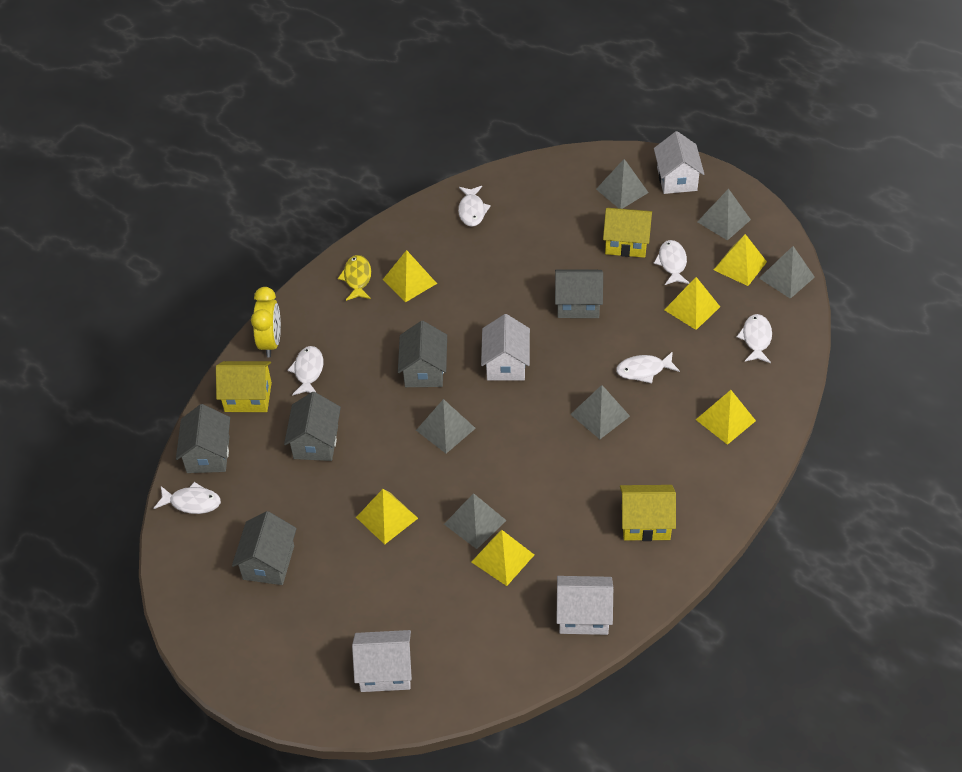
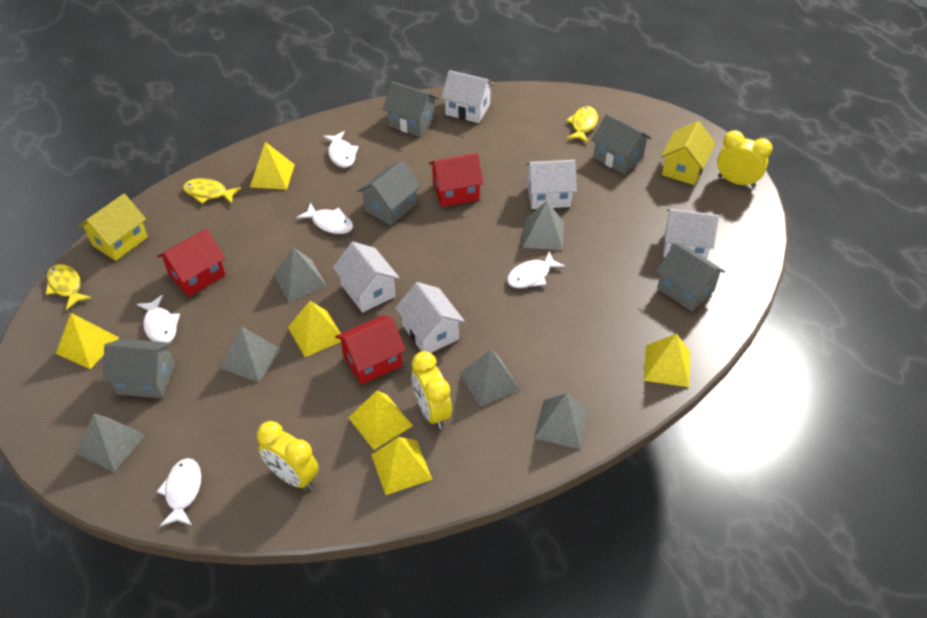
red house: none = 0 -> [157,229,225,297] [335,316,406,385] [429,153,484,207] = 3
white fish: [153,482,221,514] [287,346,323,396] [458,186,491,227] [616,351,680,383] [654,240,690,285] [736,314,772,363] = 6 -> [137,295,180,343] [157,458,201,527] [296,203,353,234] [323,131,359,168] [507,251,565,288] = 5
white house: [352,630,412,692] [481,314,530,380] [556,576,613,635] [654,131,704,194] = 4 -> [333,242,400,313] [395,282,465,353] [441,70,494,123] [526,160,577,209] [663,209,719,259] = 5
yellow clock: [251,287,281,357] = 1 -> [257,421,319,490] [412,351,452,429] [717,130,773,188] = 3
yellow fish: [338,255,371,301] = 1 -> [46,264,92,310] [183,178,241,204] [566,106,598,143] = 3
yellow house: [216,361,272,412] [603,208,652,258] [620,485,676,541] = 3 -> [78,193,148,261] [661,121,716,185] = 2

